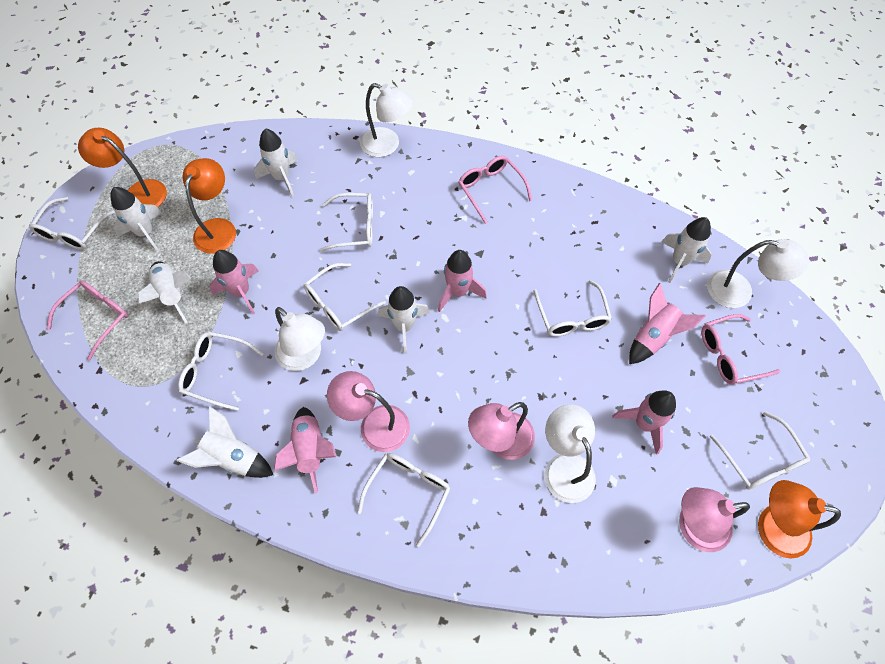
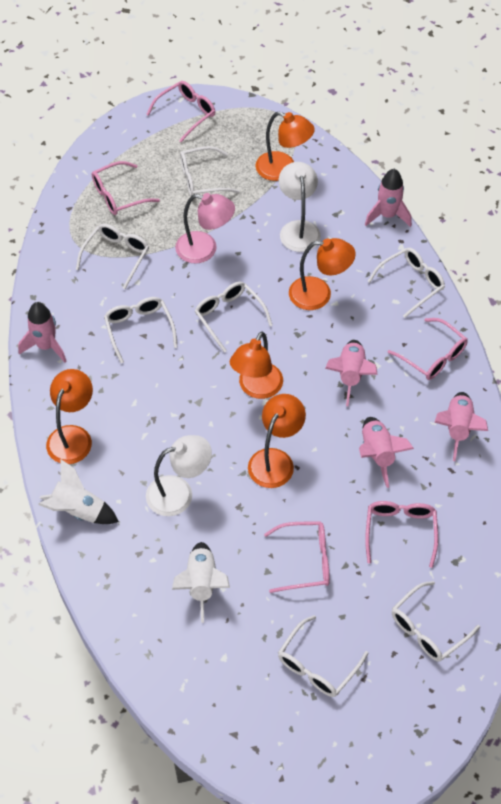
orange lamp: [78,128,167,207] [183,158,236,254] [758,480,841,558] = 3 -> [46,369,93,464] [230,331,283,399] [248,394,306,488] [255,111,315,181] [289,238,356,310] = 5
pink glasses: [47,280,128,360] [459,156,532,224] [701,314,780,385] = 3 -> [92,161,160,215] [146,81,215,142] [264,521,330,593] [365,501,438,568] [387,318,468,380] = 5
pink lamp: [327,371,410,452] [468,402,535,460] [679,487,750,552] = 3 -> [175,193,235,264] = 1
white lamp: [274,307,325,371] [360,83,414,157] [545,405,596,503] [707,239,809,308] = 4 -> [146,435,212,516] [279,162,321,252] = 2
white rocket: [110,187,162,252] [138,261,191,323] [177,406,273,478] [254,128,298,197] [378,286,430,354] [662,217,712,283] = 6 -> [38,459,119,524] [172,542,230,623] = 2

